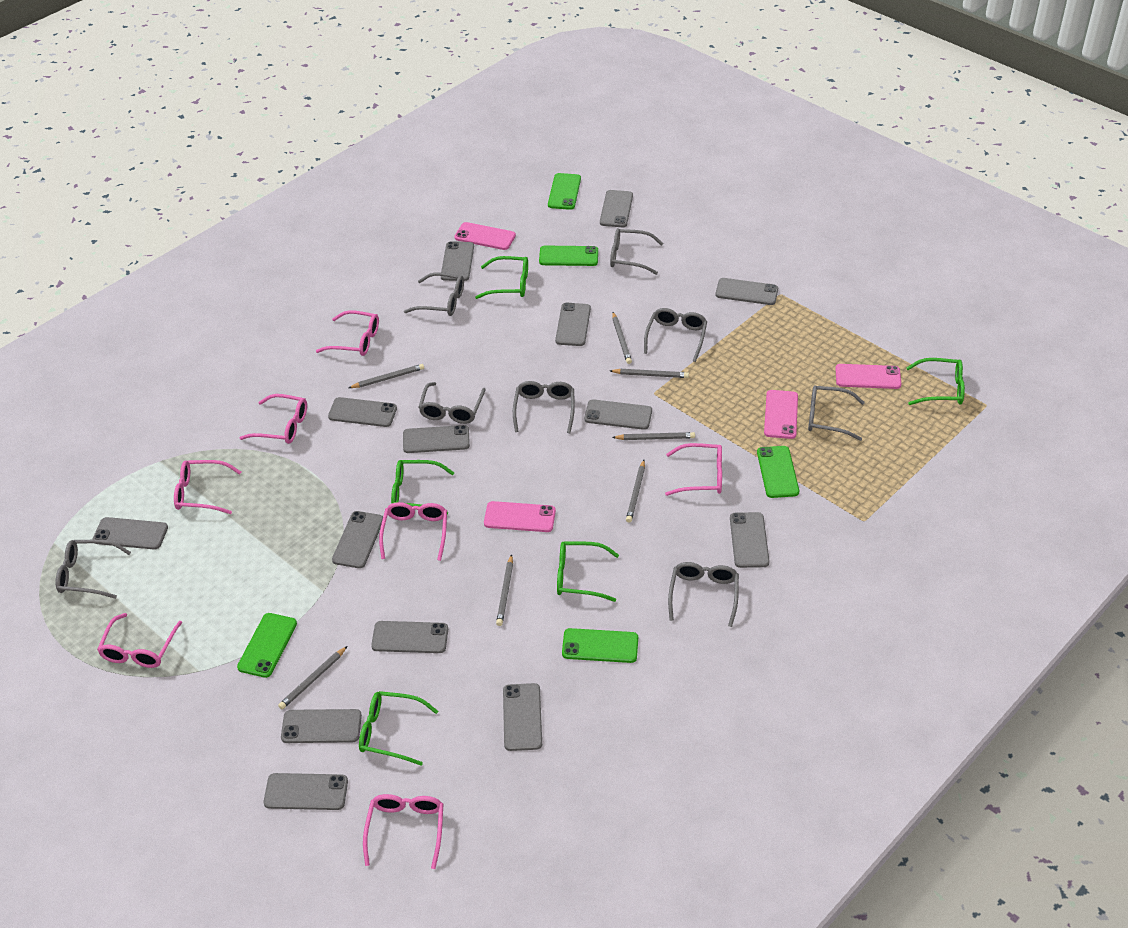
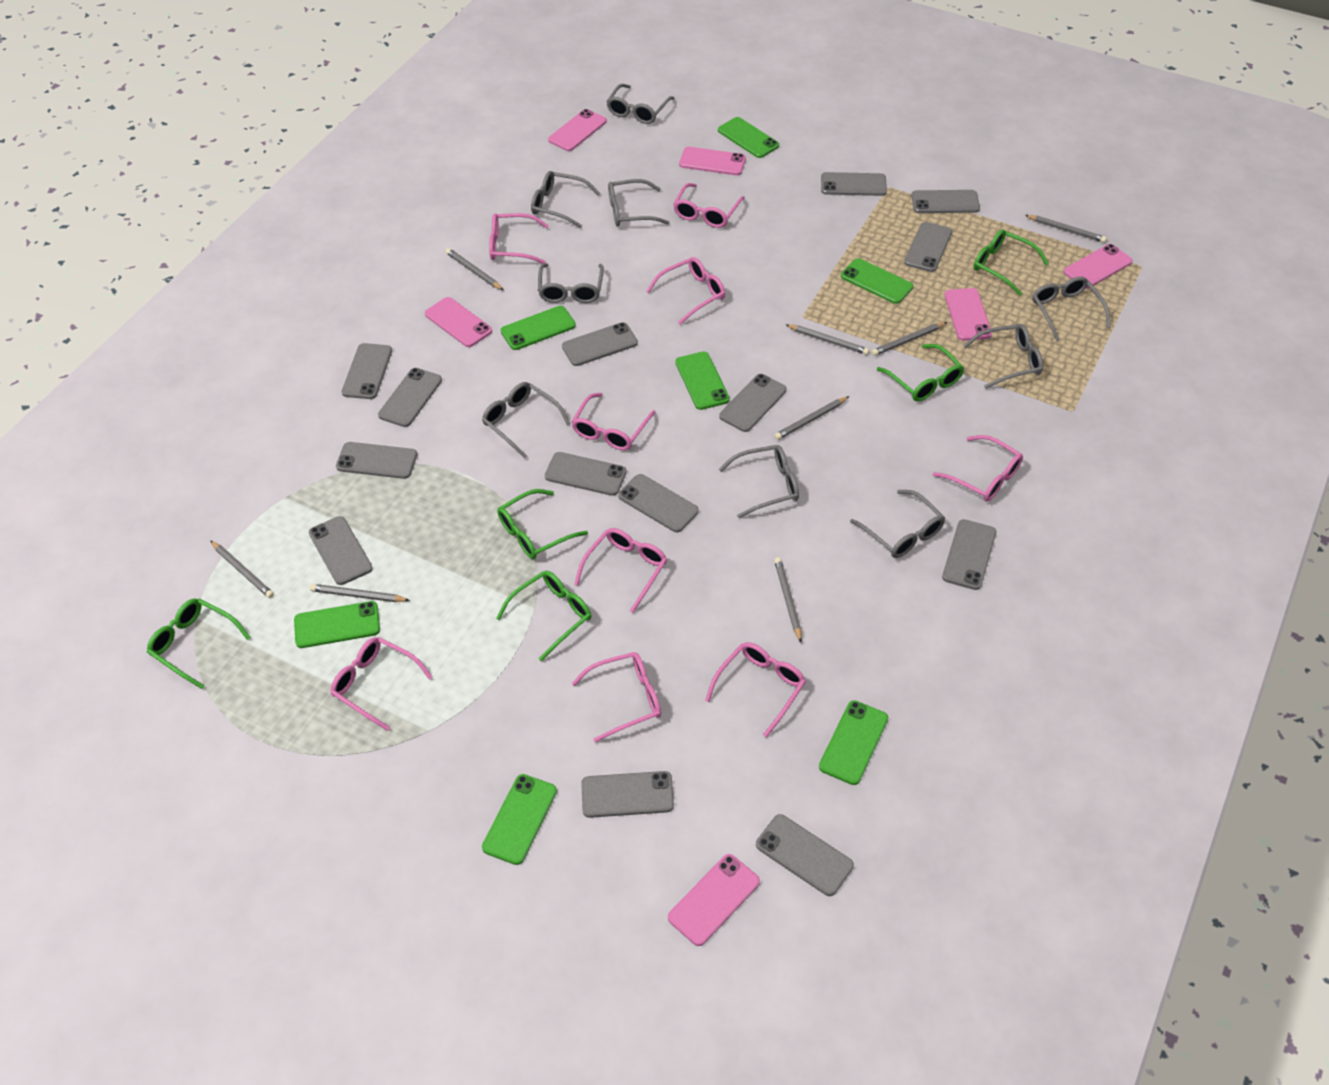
green phone: [237,613,297,678] [539,246,598,266] [548,173,581,210] [562,628,638,663] [757,446,799,498] = 5 -> [294,601,380,648] [482,774,557,865] [501,306,576,350] [675,352,730,410] [718,117,779,158] [819,700,888,785] [841,258,913,304] = 7
grey glasses: [55,540,131,599] [404,272,464,316] [418,382,486,424] [513,381,575,433] [610,228,663,275] [644,308,707,362] [668,562,739,627] [808,386,865,441] = 8 -> [482,382,570,459] [531,171,600,228] [538,263,604,303] [606,84,675,124] [608,179,670,227] [719,445,799,518] [850,490,945,558] [963,324,1043,389] [1032,276,1111,341] = 9
grey pencil: [278,646,347,709] [348,364,424,388] [496,554,513,626] [610,369,689,378] [612,312,632,364] [612,432,695,440] [626,460,645,523] = 7 -> [210,540,274,598] [310,584,410,602] [446,248,503,290] [774,396,849,440] [774,557,802,642] [786,324,869,355] [872,322,947,356] [1025,215,1107,243] = 8
pink glasses: [97,613,182,668] [174,460,241,514] [240,394,307,444] [316,310,379,356] [363,794,444,869] [379,502,447,561] [665,443,722,496] = 7 -> [330,637,433,731] [489,213,549,264] [571,393,656,450] [572,652,661,743] [574,528,667,613] [646,257,725,325] [673,183,745,228] [705,642,806,738] [933,435,1023,502] = 9
pink phone: [454,222,516,250] [484,501,556,532] [764,390,798,439] [836,364,901,389] = 4 -> [425,297,492,347] [548,109,607,151] [668,854,760,946] [679,147,746,175] [944,288,992,341] [1064,244,1133,289] = 6

